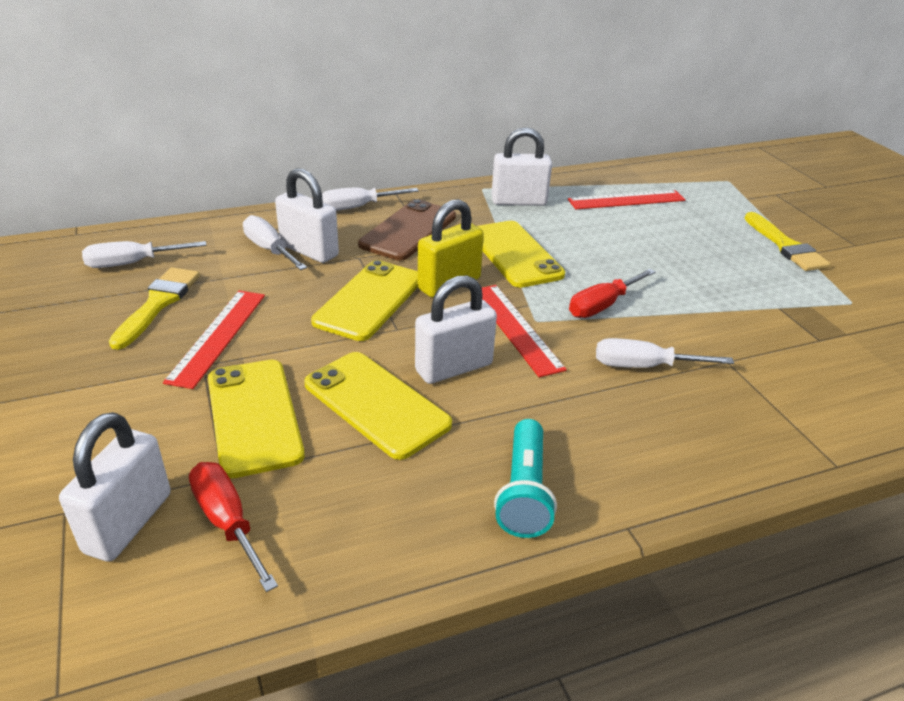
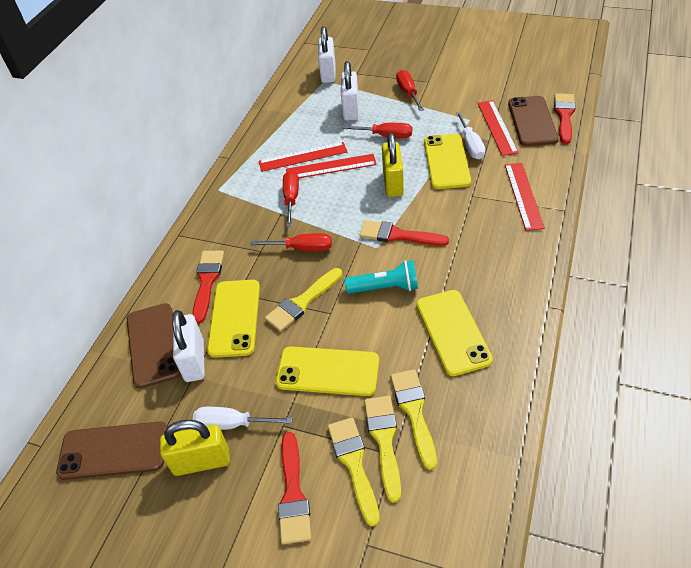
brown phone: [358,199,456,261] = 1 -> [56,421,167,480] [127,303,181,388] [508,96,559,146] = 3
red brush: none = 0 -> [192,251,224,324] [278,432,311,544] [360,220,449,246] [554,93,576,144] = 4
red ruler: [163,291,265,389] [482,285,567,377] [568,190,685,209] = 3 -> [259,142,347,172] [286,154,377,178] [478,100,519,156] [505,163,545,231] = 4
red screwdriver: [189,462,278,592] [569,269,656,318] = 2 -> [250,233,332,251] [283,171,299,227] [342,123,412,138] [396,70,424,111] = 4
white padlock: [59,412,171,562] [275,168,339,263] [415,275,497,384] [491,127,552,206] = 4 -> [172,310,205,382] [318,26,335,83] [341,61,359,121] = 3
white screwdriver: [82,241,206,268] [243,215,307,270] [322,187,419,211] [596,338,734,368] = 4 -> [193,407,292,430] [456,112,485,159] = 2
yellow brush: [109,267,200,350] [744,212,831,271] = 2 -> [265,268,342,332] [328,417,380,526] [364,396,401,502] [390,369,437,470] = 4
yellow padlock: [417,199,484,298] = 1 -> [160,420,230,476] [382,133,404,197] = 2

